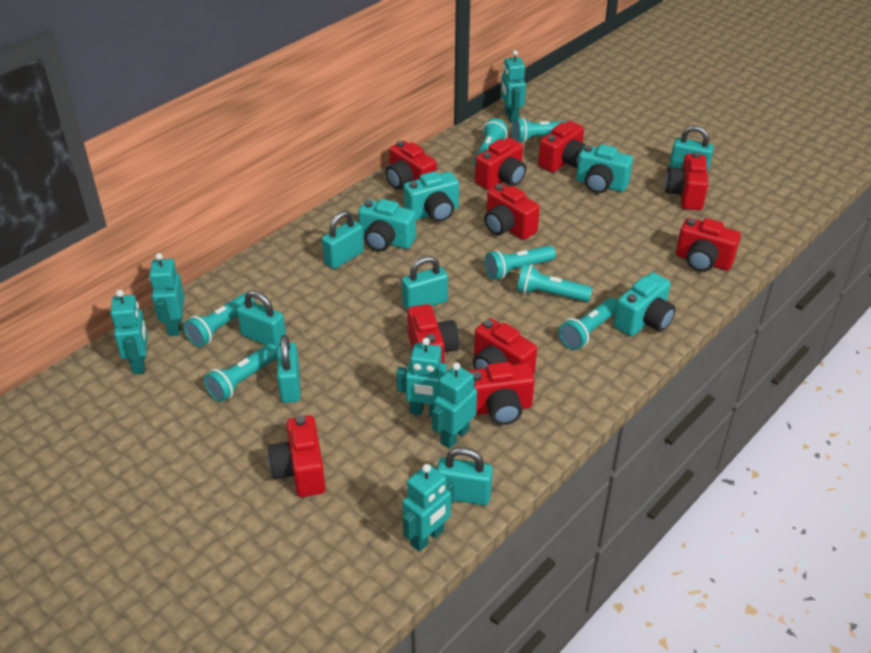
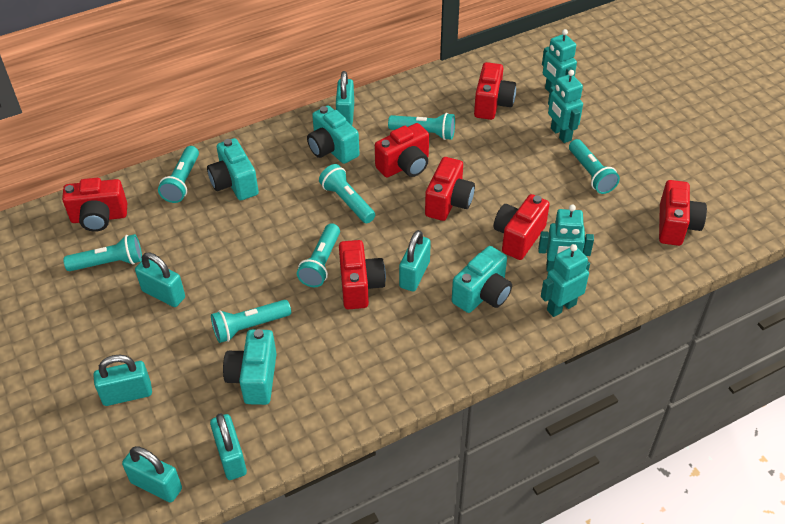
red camera: [268,415,326,497] [386,141,437,189] [407,304,460,363] [468,362,535,425] [473,318,537,375] [475,138,526,190] [484,183,540,240] [538,121,586,173] [665,152,708,210] [676,218,741,272] = 10 -> [62,178,127,232] [339,240,386,309] [375,123,429,178] [425,157,475,221] [474,62,516,120] [494,194,550,260] [659,180,707,246] = 7
turquoise robot: [111,290,148,374] [149,253,185,336] [396,338,447,417] [402,464,455,552] [432,362,477,449] [501,50,526,123] = 6 -> [538,204,594,272] [541,244,590,317] [542,29,577,93] [548,70,583,143] = 4

